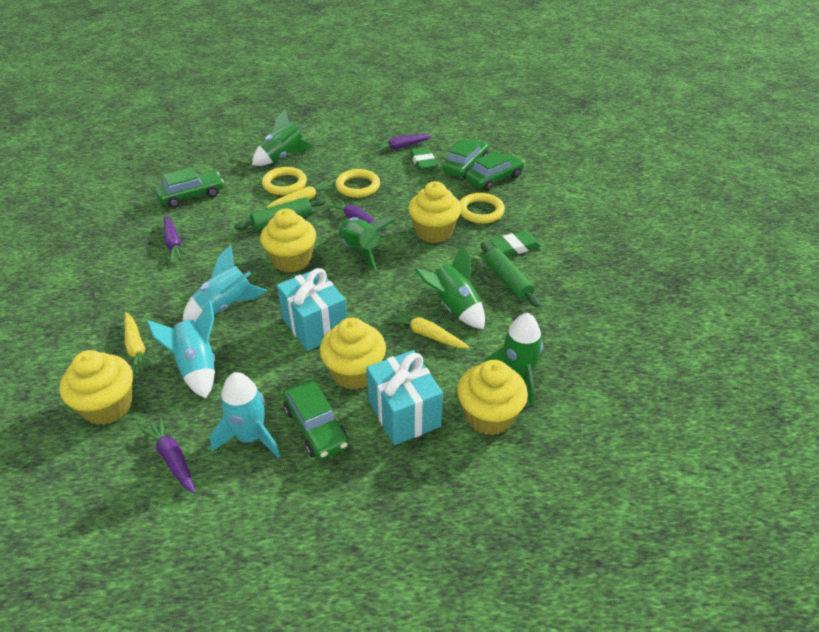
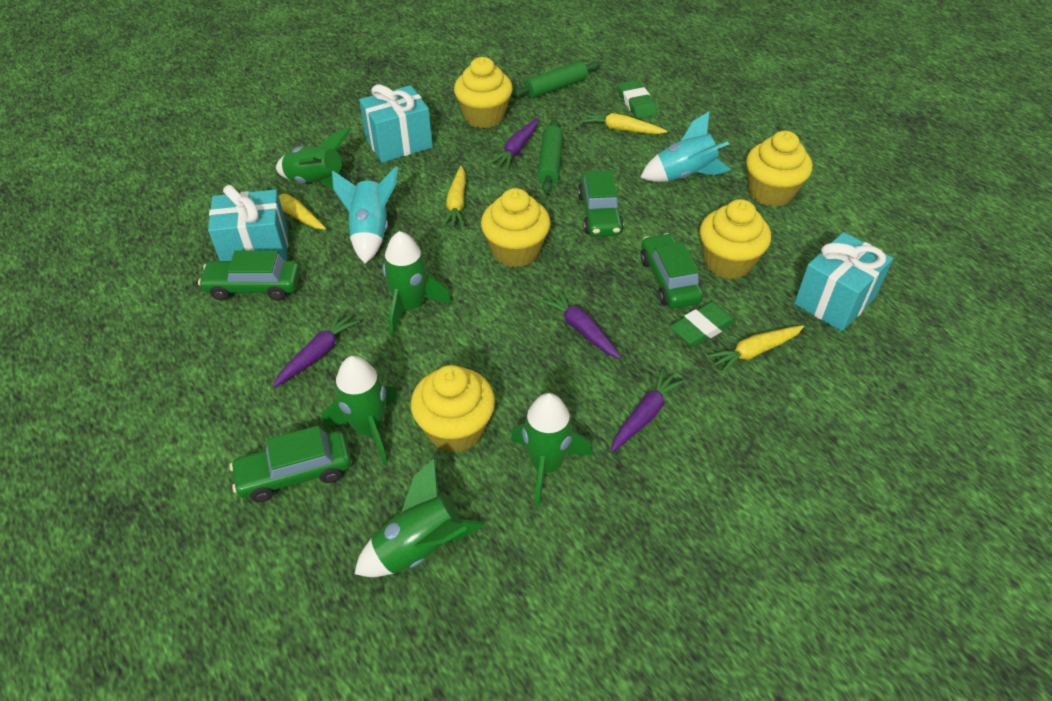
green rocket: [252,109,314,166] [338,217,396,271] [415,244,485,329] [484,313,543,406] = 4 -> [276,128,351,189] [322,356,399,464] [355,458,485,577] [383,231,451,335] [511,393,592,507] = 5
turquoise gift: [277,268,347,351] [366,350,443,445] = 2 -> [208,185,288,261] [359,84,433,163] [794,232,893,332] = 3
turquoise rocket: [147,301,215,399] [182,245,267,321] [210,372,280,458] = 3 -> [332,166,398,263] [640,112,731,182] = 2
yellow carrot: [125,312,155,375] [267,181,335,208] [387,309,469,348] = 3 -> [262,184,326,230] [442,166,465,227] [581,111,667,134] [707,325,804,374] = 4
yellow ring: [262,167,307,195] [335,169,380,198] [459,193,505,224] = 3 -> none = 0

